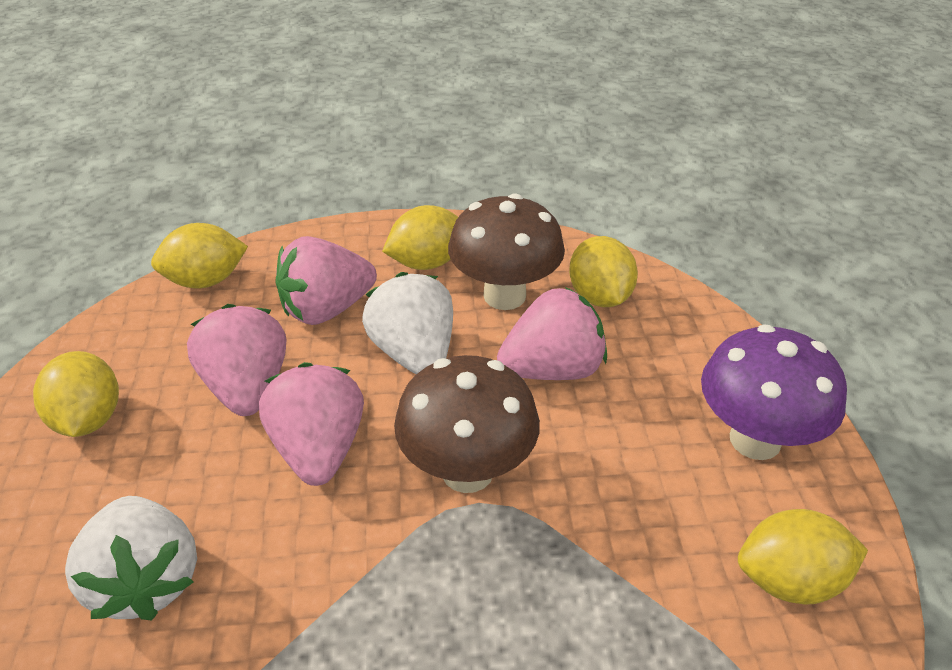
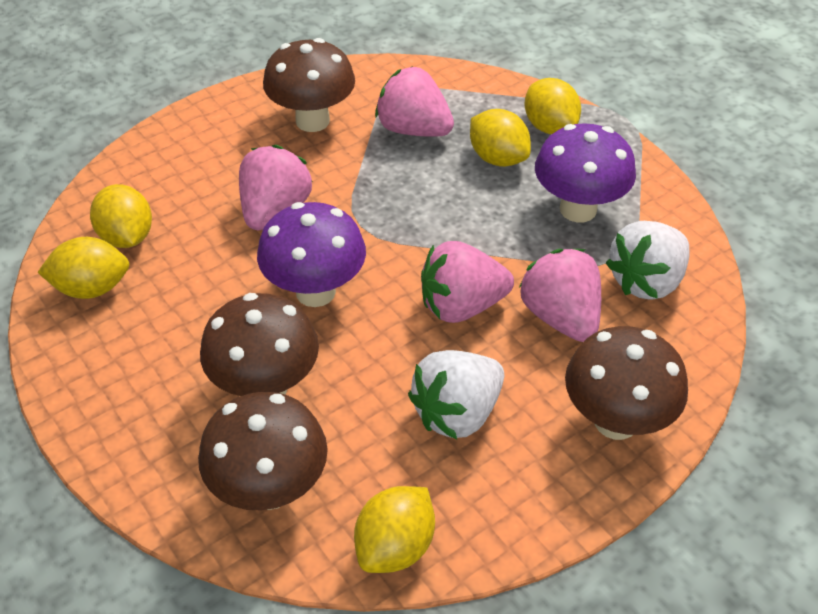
brown mushroom: [394,355,540,493] [448,193,565,310] = 2 -> [198,392,328,510] [200,293,319,396] [263,38,355,132] [565,326,688,440] = 4
purple mushroom: [701,324,847,460] = 1 -> [257,202,366,307] [535,123,636,222] = 2

